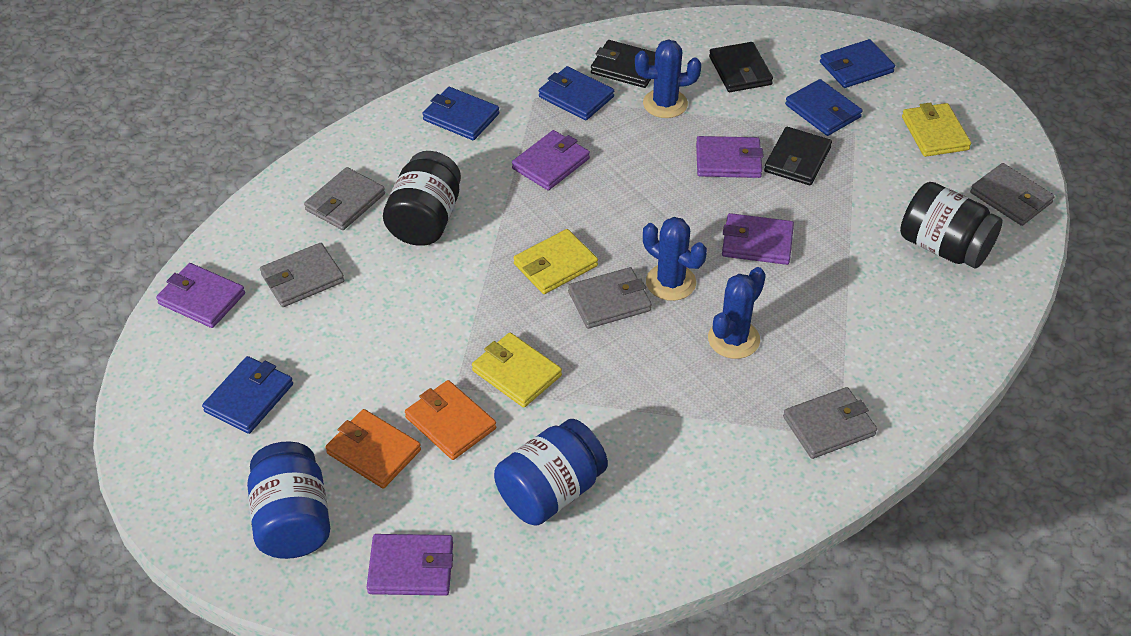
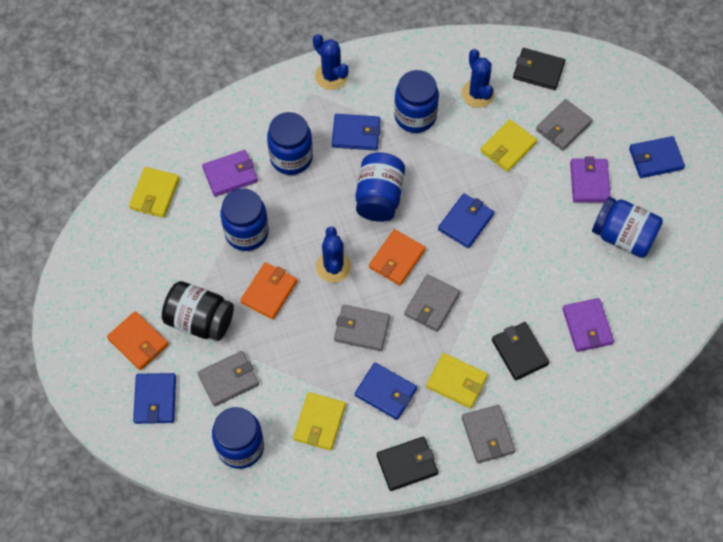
black jar: [383,151,461,246] [900,182,1003,268] = 2 -> [162,281,234,341] = 1
blue jar: [247,441,330,559] [494,419,608,526] = 2 -> [212,407,264,469] [220,188,269,251] [267,112,313,175] [356,152,405,222] [394,70,439,133] [592,197,663,258] = 6
orange wallet: [325,409,421,489] [405,380,496,460] = 2 -> [107,311,169,370] [240,262,297,319] [369,229,425,286] = 3
purple wallet: [156,263,245,328] [367,534,453,596] [512,130,590,190] [696,136,764,178] [722,213,794,265] = 5 -> [202,150,258,197] [562,298,614,352] [570,157,611,203] = 3
yellow wallet: [472,333,562,408] [513,229,598,294] [902,102,971,157] = 3 -> [129,167,180,218] [293,392,346,451] [426,353,488,408] [480,119,537,172] = 4

